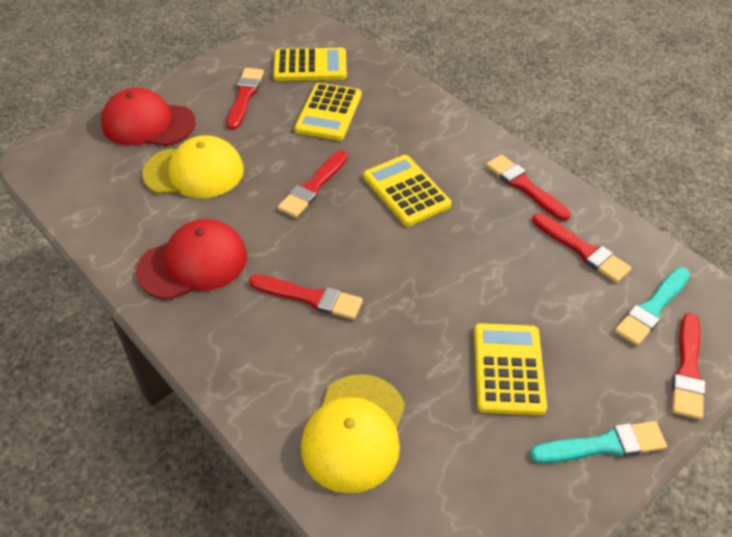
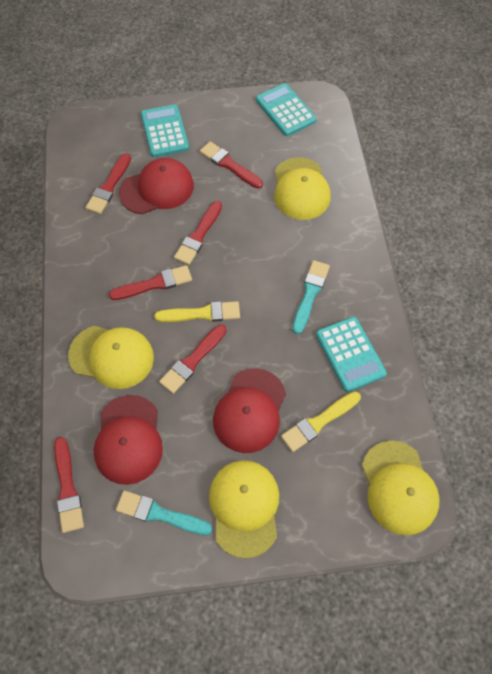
red cap: [101,88,196,146] [136,219,247,300] = 2 -> [94,395,163,485] [119,158,194,214] [213,368,286,453] = 3
turquoise calculator: none = 0 -> [141,104,189,157] [256,83,317,136] [316,317,387,392] = 3
yellow brush: none = 0 -> [154,301,240,322] [281,391,361,452] = 2
yellow calculator: [273,48,347,81] [294,83,361,141] [363,155,451,226] [474,323,547,415] = 4 -> none = 0
yellow cap: [142,135,244,198] [301,374,405,494] = 2 -> [68,326,154,389] [209,460,279,558] [274,157,331,220] [362,441,439,535] = 4

